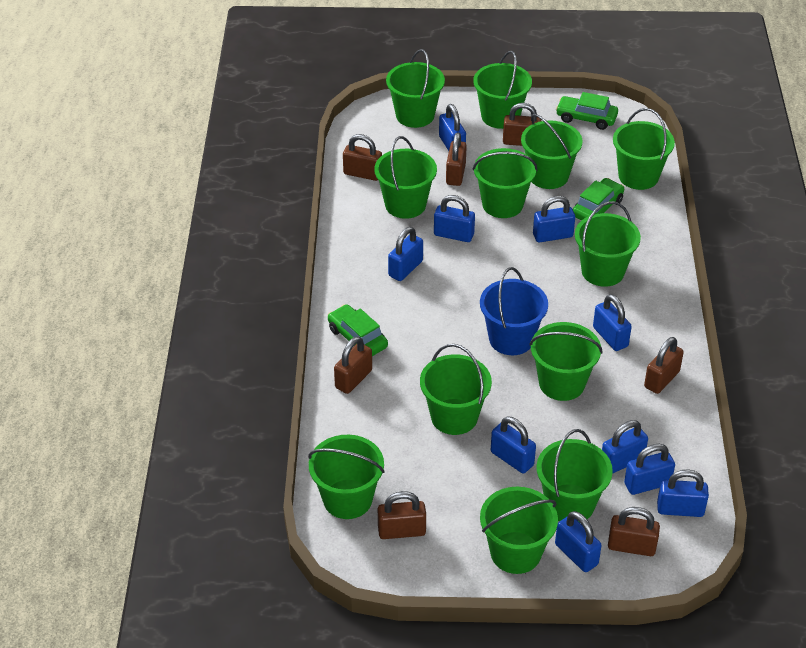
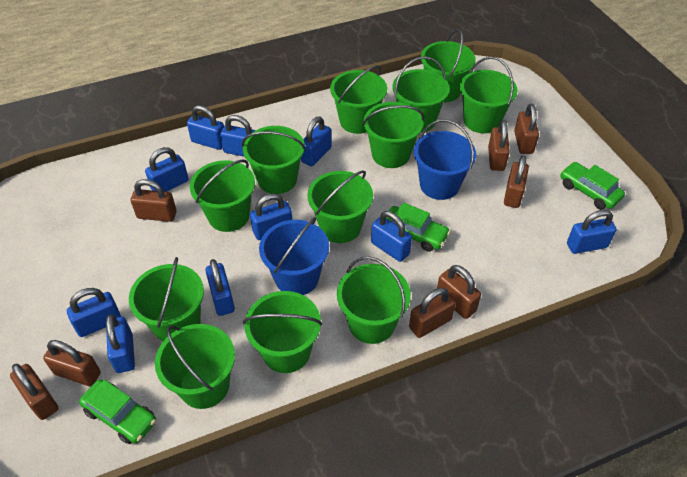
blue bucket: [480,267,548,355] = 1 -> [259,217,329,295] [414,119,476,200] = 2
brown padlock: [334,336,372,394] [343,134,382,181] [378,491,426,539] [446,132,467,186] [503,103,541,146] [608,507,660,556] [644,337,684,394] = 7 -> [10,364,58,420] [43,340,101,386] [131,179,177,222] [409,288,456,338] [437,265,481,319] [488,120,510,171] [504,155,529,208] [514,104,539,154] = 8

